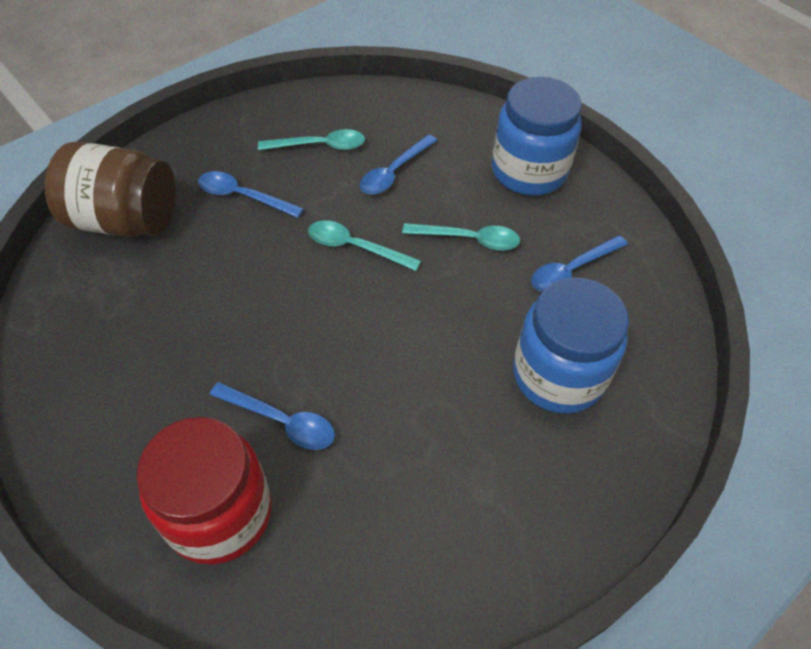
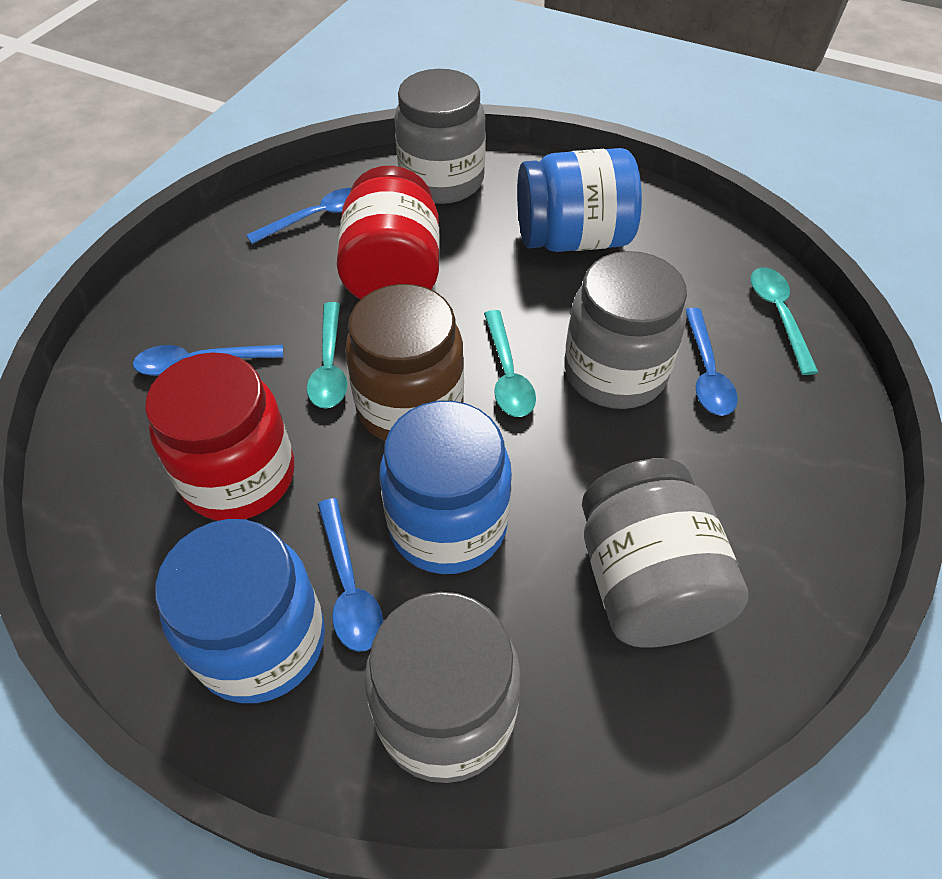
blue jar: [492,77,582,196] [513,277,629,414] = 2 -> [155,519,325,703] [379,401,512,574] [517,148,642,252] = 3
grey jar: none = 0 -> [364,592,521,783] [394,69,486,204] [565,251,687,409] [582,458,749,648] = 4
red jar: [137,417,272,564] = 1 -> [145,352,294,521] [337,166,440,299] = 2

